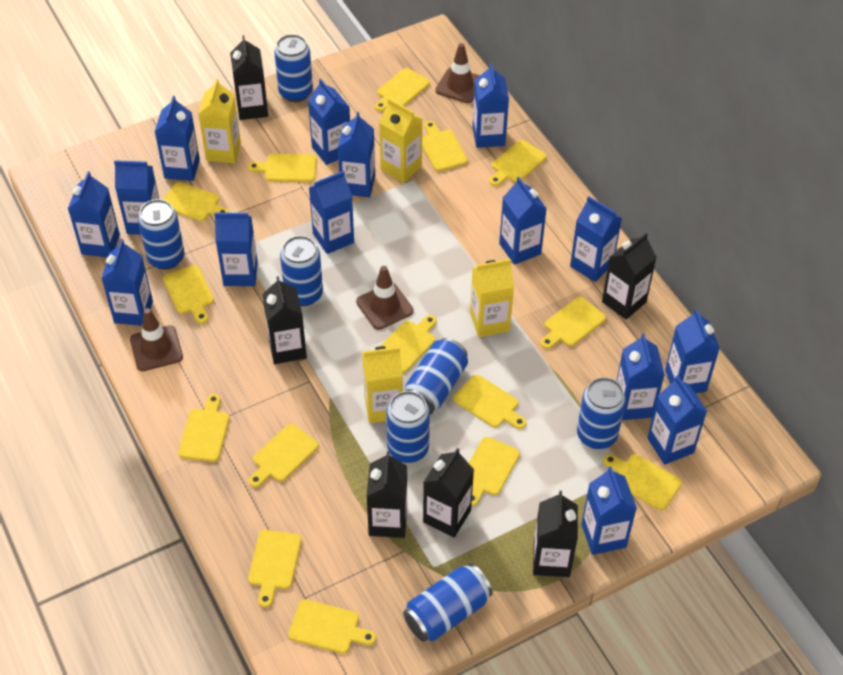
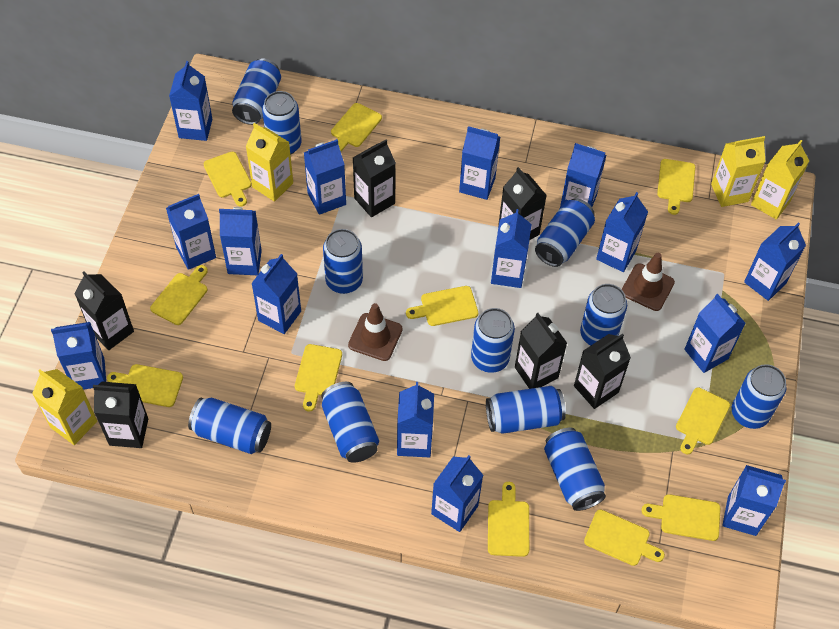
blue can: [138,199,185,270] [274,34,313,102] [280,236,323,306] [386,391,430,463] [403,563,493,642] [405,338,468,415] [577,377,626,449] = 7 -> [188,398,271,454] [232,58,281,125] [262,91,302,155] [321,382,379,463] [323,229,363,294] [471,308,515,373] [486,386,566,434] [535,198,595,267] [544,428,606,511] [580,284,627,346] [732,364,787,429] = 11
brown traffic cone: [130,308,183,371] [356,266,414,330] [435,43,480,103] = 3 -> [348,303,403,361] [622,253,675,311] = 2
yellow cutting board: [163,182,229,221] [163,265,214,324] [178,394,230,462] [248,154,317,182] [248,530,301,608] [249,424,319,487] [288,599,376,654] [375,68,430,111] [381,315,437,373] [422,121,468,172] [453,375,527,429] [469,437,520,506] [489,140,547,186] [540,297,606,349] [603,454,682,510] = 15 -> [107,364,183,407] [150,265,208,325] [204,152,252,207] [295,344,342,411] [331,103,382,151] [406,286,478,326] [488,482,529,557] [584,509,665,566] [641,494,720,541] [657,159,695,215] [676,387,730,454] = 11

